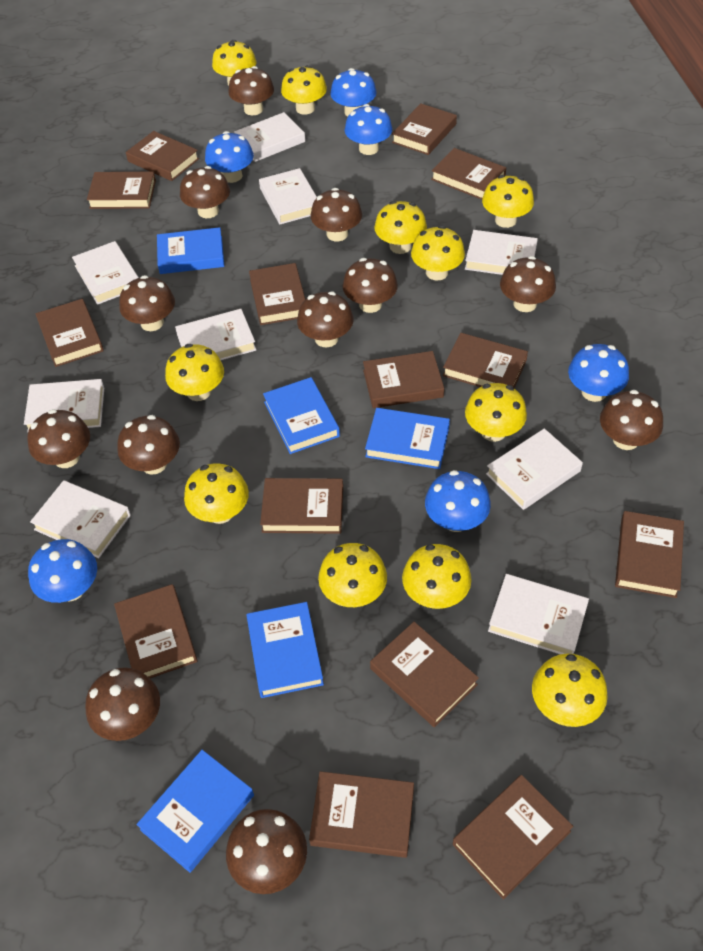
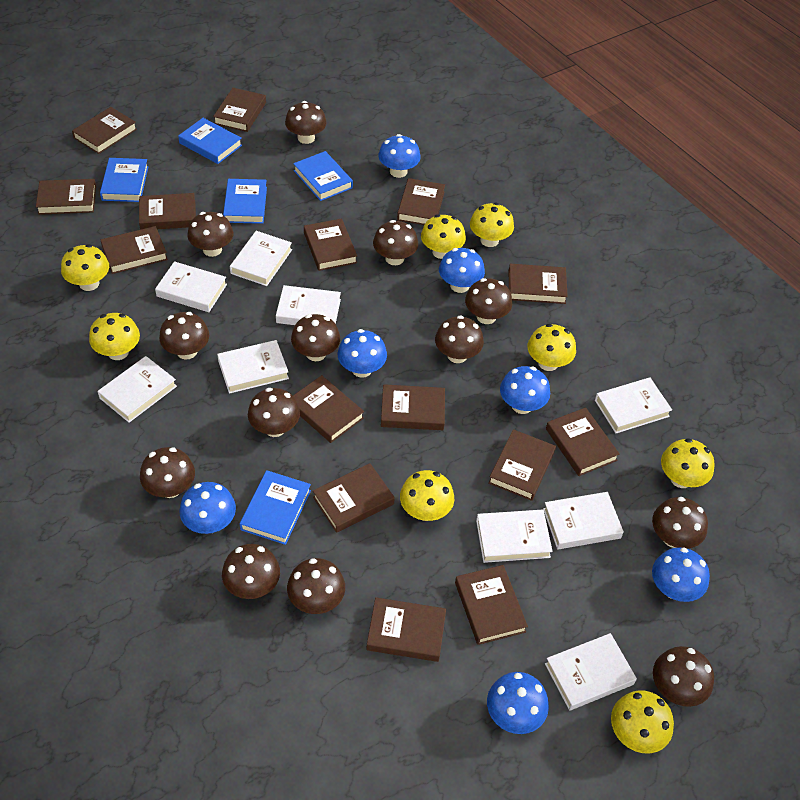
blue mushroom: [28,539,97,603] [205,131,254,183] [331,68,376,116] [345,104,392,155] [425,470,491,532] [568,344,629,402] = 6 -> [180,482,236,534] [338,329,387,378] [378,134,421,178] [439,248,485,293] [487,672,549,734] [500,366,550,414] [652,547,710,602] = 7
brown book: [36,299,104,367] [87,172,156,209] [114,584,197,678] [126,131,199,181] [249,263,306,325] [260,478,343,534] [309,771,414,858] [363,351,444,408] [370,622,479,727] [392,103,457,155] [431,148,506,200] [443,333,528,388] [453,775,573,899] [615,511,684,598] = 14 -> [36,179,96,215] [72,107,137,154] [101,226,168,274] [139,193,196,230] [213,88,266,132] [293,375,364,443] [304,219,357,271] [313,463,395,533] [366,597,446,662] [381,384,445,430] [397,178,445,225] [455,565,528,645] [489,429,556,501] [509,264,568,304] [546,407,620,476] = 15
brown mushroom: [27,409,90,468] [85,667,160,741] [117,415,180,474] [119,275,175,331] [180,166,230,218] [226,809,307,894] [229,66,274,115] [297,291,354,347] [311,188,362,242] [343,258,398,313] [500,256,556,312] [600,390,663,450] = 12 -> [140,447,195,498] [159,312,209,359] [187,212,233,257] [222,544,280,599] [248,388,300,437] [285,101,326,144] [287,558,345,614] [291,314,340,361] [373,220,418,265] [435,315,484,363] [465,278,512,324] [652,497,708,549] [653,646,714,707] = 13
yellow mushroom: [165,344,224,401] [184,463,249,524] [212,40,256,86] [281,65,327,115] [318,543,387,607] [374,201,427,254] [402,544,472,609] [411,226,465,281] [465,383,527,442] [482,175,534,228] [532,654,608,727] = 11 -> [61,244,109,291] [89,313,140,360] [400,470,454,521] [421,214,466,259] [470,203,514,247] [528,324,576,371] [611,690,674,754] [661,438,715,488] = 8

